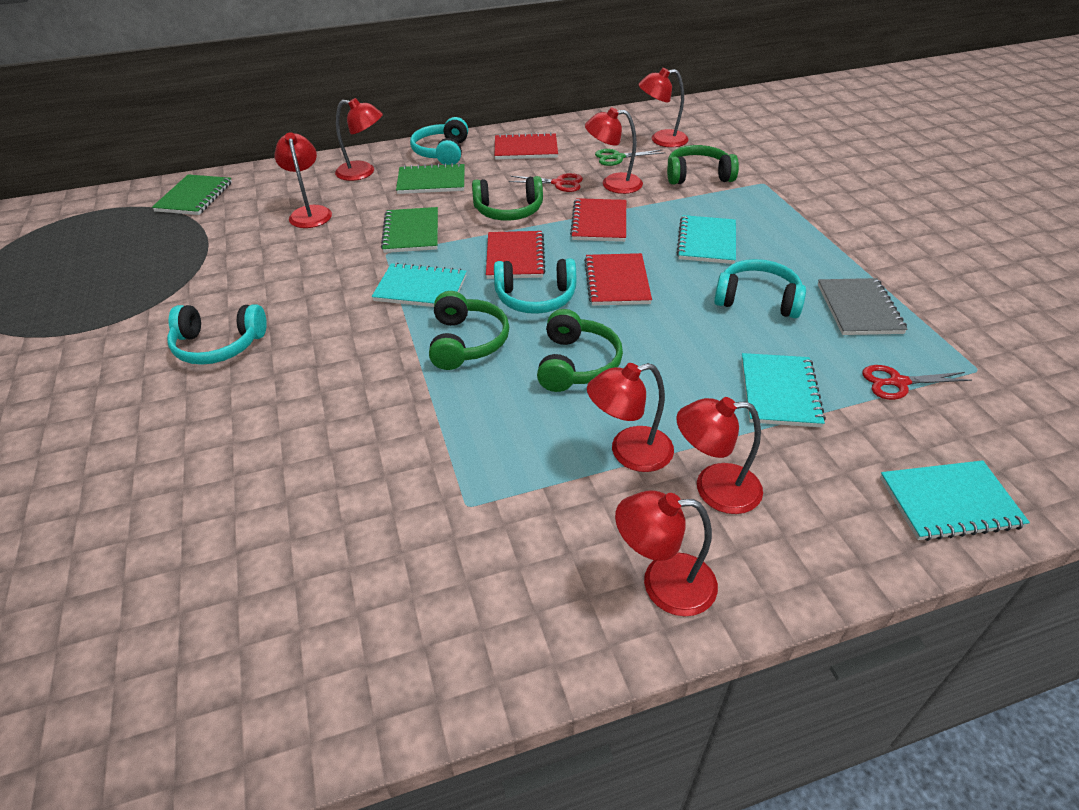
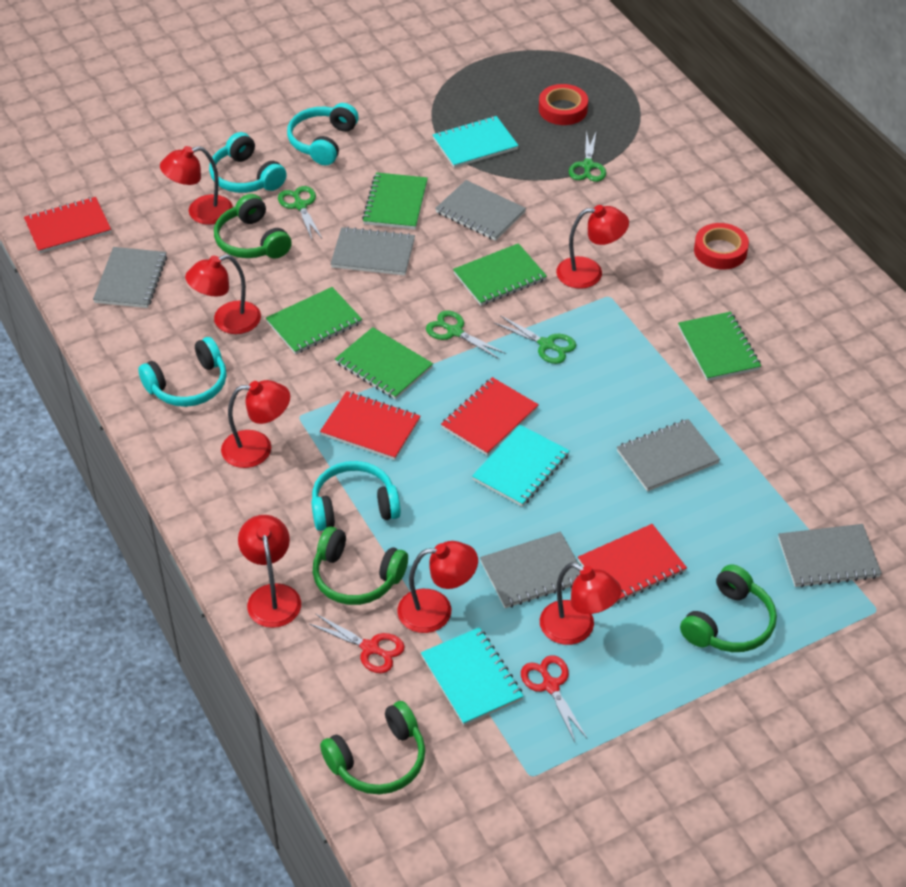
green notebook: [152,174,232,215] [381,207,438,253] [396,163,465,194] = 3 -> [266,287,362,354] [335,327,433,399] [362,172,428,229] [453,243,547,306] [678,312,761,381] = 5
green scissors: [595,149,666,166] = 1 -> [278,186,322,240] [426,310,506,360] [494,316,576,364] [569,130,606,182] = 4
grey notebook: [818,278,907,335] = 1 -> [93,247,167,308] [331,227,415,276] [435,180,526,241] [480,532,580,608] [617,419,720,492] [778,524,882,588] = 6
red tape: none = 0 -> [539,84,588,125] [694,223,749,270] = 2
turquoise notebook: [372,262,467,307] [677,215,736,264] [741,353,826,427] [880,460,1030,541] = 4 -> [421,627,524,725] [433,116,519,168] [472,424,570,507] = 3

